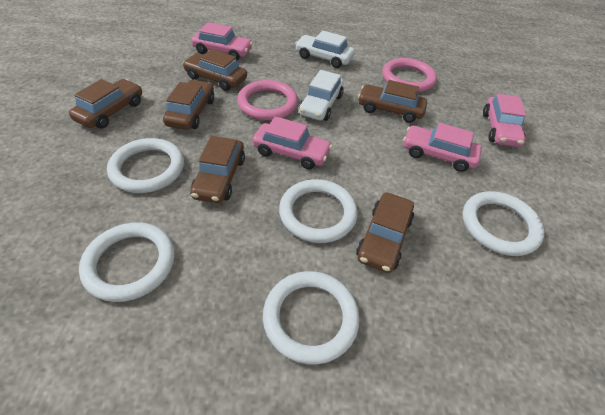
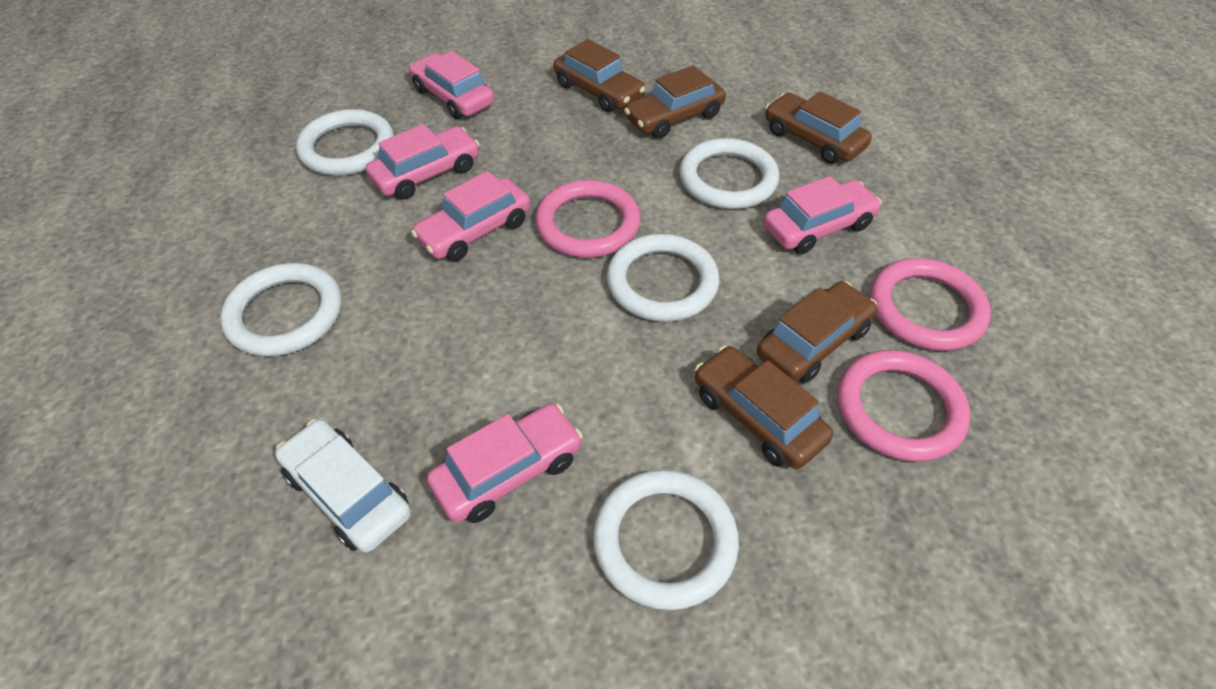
brown car: [69,79,142,129] [163,80,214,130] [182,49,247,91] [190,136,245,203] [356,193,414,273] [358,80,427,123] = 6 -> [553,39,646,112] [624,65,726,139] [695,346,833,469] [757,281,877,383] [765,91,872,164] = 5
pink car: [191,22,253,60] [252,116,332,170] [403,123,482,172] [483,94,526,147] = 4 -> [366,124,480,199] [409,51,494,119] [411,171,531,261] [427,404,583,523] [763,176,882,254] = 5
pink ring: [237,80,298,120] [382,58,437,92] = 2 -> [535,180,640,258] [837,350,970,462] [870,258,991,351] = 3
white car: [295,30,355,68] [299,70,344,121] = 2 -> [275,419,411,553] = 1

